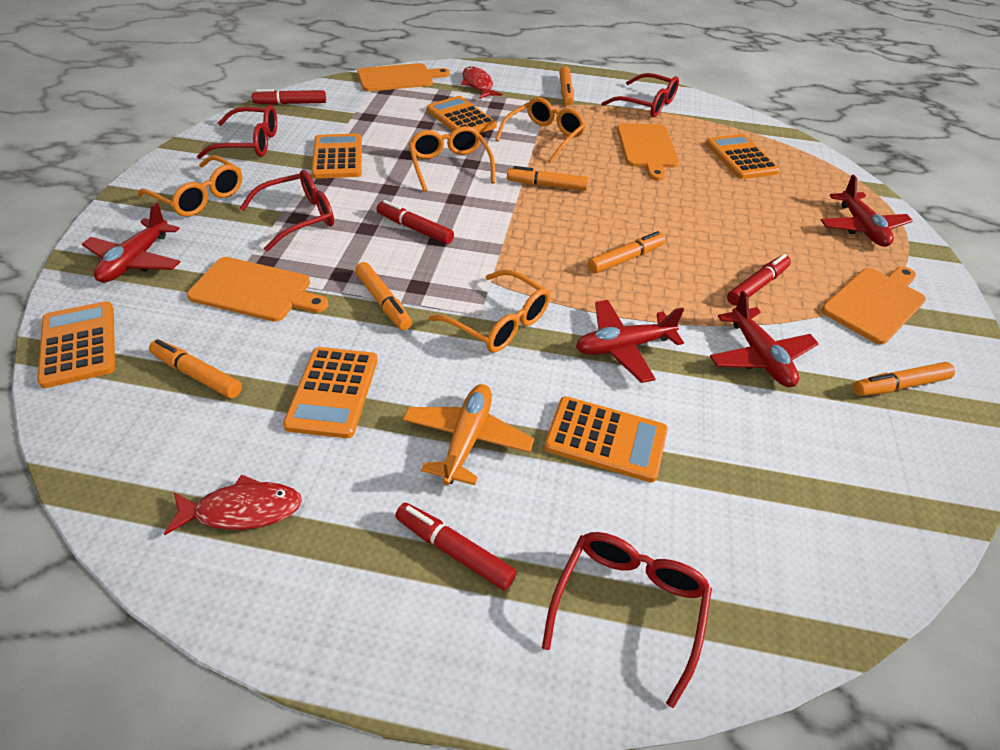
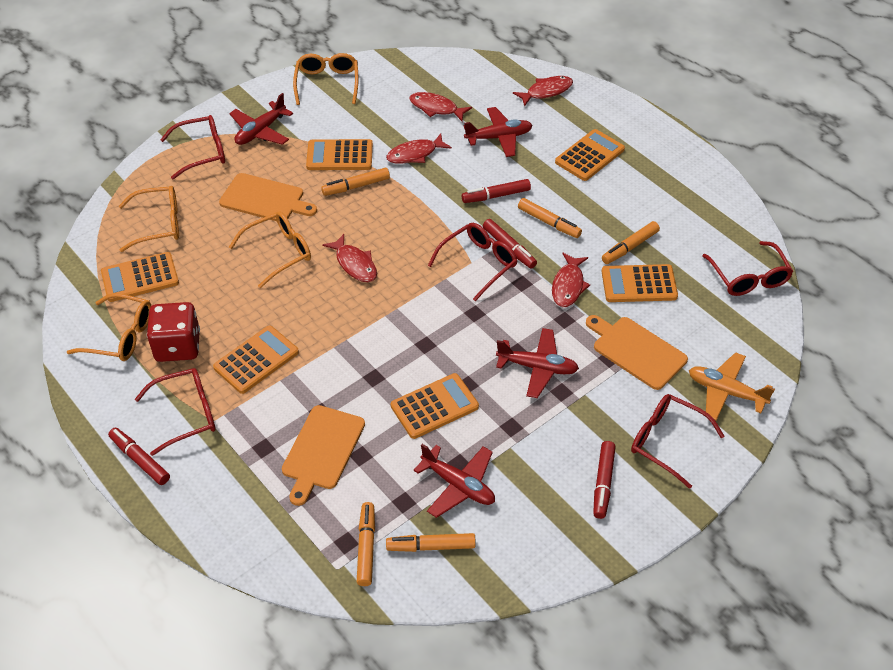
orange cutting board: [187,257,328,322] [357,63,450,91] [617,123,679,181] [821,267,926,345] = 4 -> [219,173,317,221] [282,405,365,506] [586,315,688,390] = 3
orange marker: [149,339,242,398] [355,262,412,330] [507,166,589,191] [559,66,574,106] [588,231,665,274] [853,362,955,396] = 6 -> [321,168,390,196] [357,502,375,586] [386,533,476,552] [518,198,582,238] [602,221,660,264] = 5
red dice: none = 0 -> [147,302,200,362] = 1
red fish: [164,475,302,535] [461,67,502,99] = 2 -> [322,234,377,282] [386,134,452,164] [409,92,472,121] [513,76,573,107] [552,253,590,307] = 5
red glasses: [197,105,277,159] [240,170,334,252] [542,532,712,708] [601,73,679,117] = 4 -> [135,368,216,456] [160,115,225,180] [428,223,517,301] [631,394,725,489] [702,241,794,296] = 5

